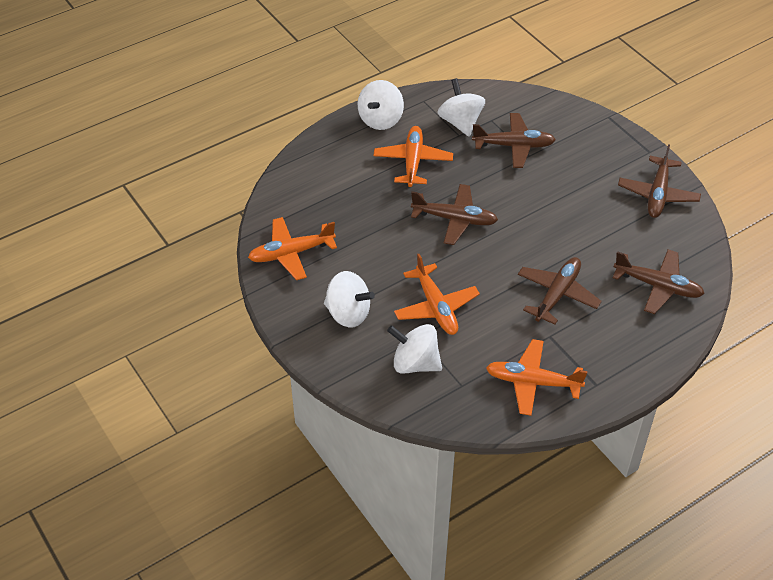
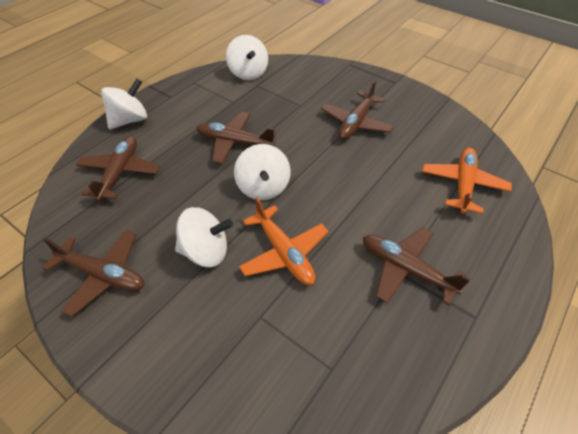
orange plane: [248,217,337,280] [373,126,453,187] [394,254,480,335] [486,339,587,416] = 4 -> [239,197,329,285] [422,148,512,214] = 2

